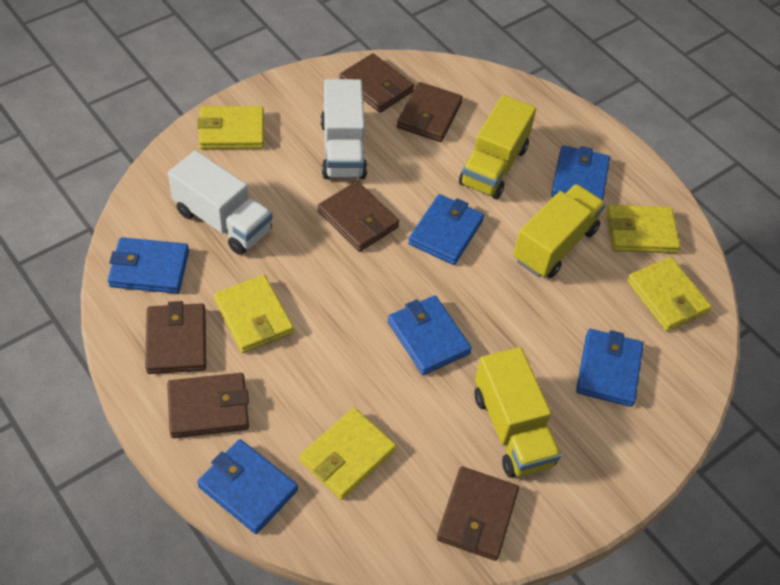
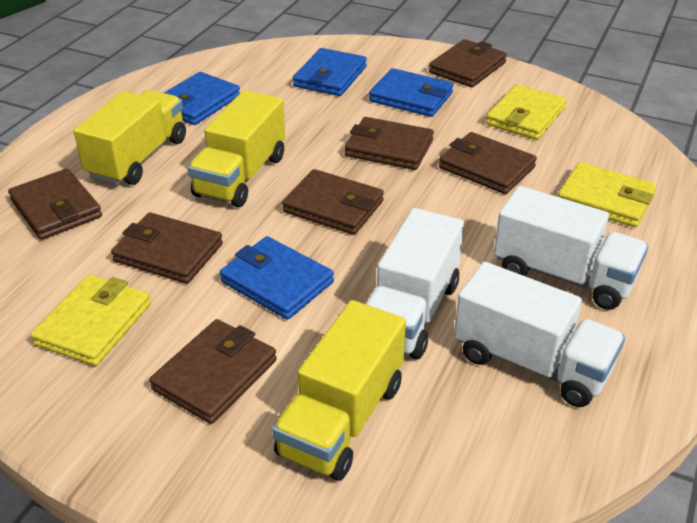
blue wallet: [108,237,189,293] [197,439,298,534] [388,295,472,375] [408,194,484,265] [551,145,610,200] [576,329,644,407] = 6 -> [164,72,240,125] [220,236,334,320] [293,48,367,96] [369,68,453,117] = 4
brown wallet: [145,301,206,374] [167,373,249,438] [318,181,399,252] [339,53,414,113] [397,82,463,142] [437,467,519,561] = 6 -> [8,169,102,240] [111,212,223,284] [149,319,277,424] [282,169,384,235] [345,117,434,170] [429,39,507,87] [439,132,537,194] = 7
white truck: [168,150,273,255] [321,79,367,179] = 2 -> [366,208,464,359] [454,262,625,407] [494,186,648,310] = 3
yellow wallet: [197,106,264,149] [214,275,294,353] [299,408,396,500] [606,205,680,253] [627,257,712,331] = 5 -> [31,275,151,366] [486,84,567,140] [558,162,657,227] = 3

